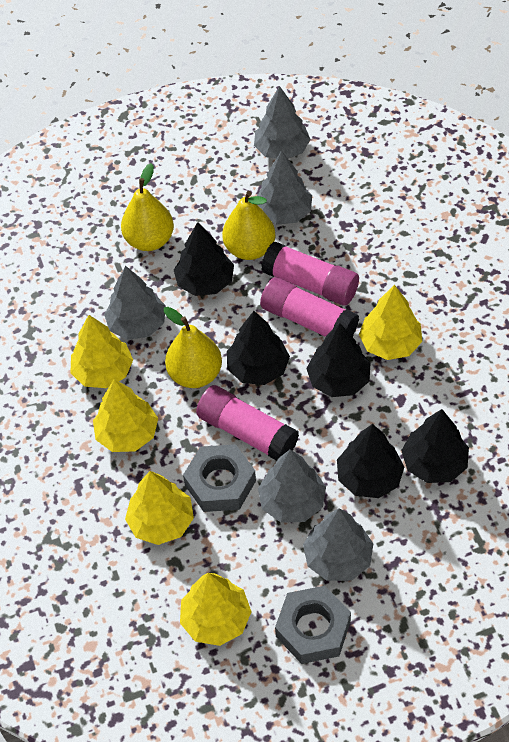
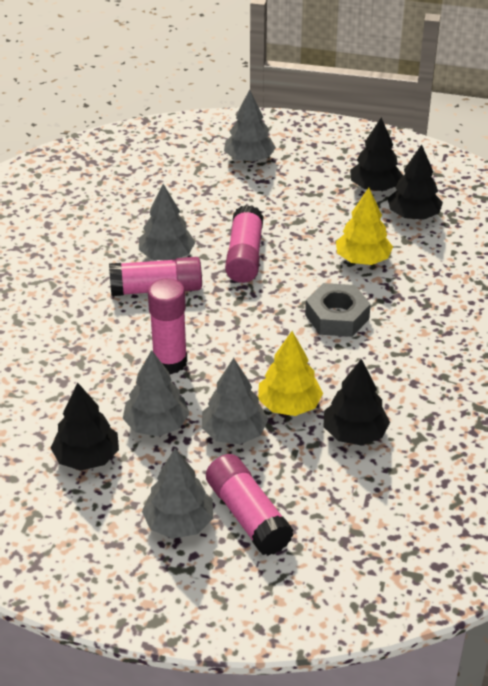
black tree: [174,222,234,296] [227,311,290,385] [306,323,370,397] [337,424,404,498] [401,409,469,483] = 5 -> [51,383,119,471] [323,359,390,446] [350,118,403,191] [388,145,443,220] = 4
grey nut: [183,444,256,512] [275,586,351,664] = 2 -> [305,283,371,337] = 1
pink glue stick: [196,385,299,461] [260,277,359,337] [261,242,359,306] = 3 -> [109,257,202,296] [148,278,187,374] [206,454,294,556] [225,205,264,283] = 4
yellow pear: [121,163,174,251] [164,307,222,388] [222,191,275,260] = 3 -> none = 0
yellow tree: [70,315,133,388] [93,379,158,452] [125,471,194,545] [180,573,252,646] [359,285,422,360] = 5 -> [258,331,323,416] [336,188,393,265] = 2

